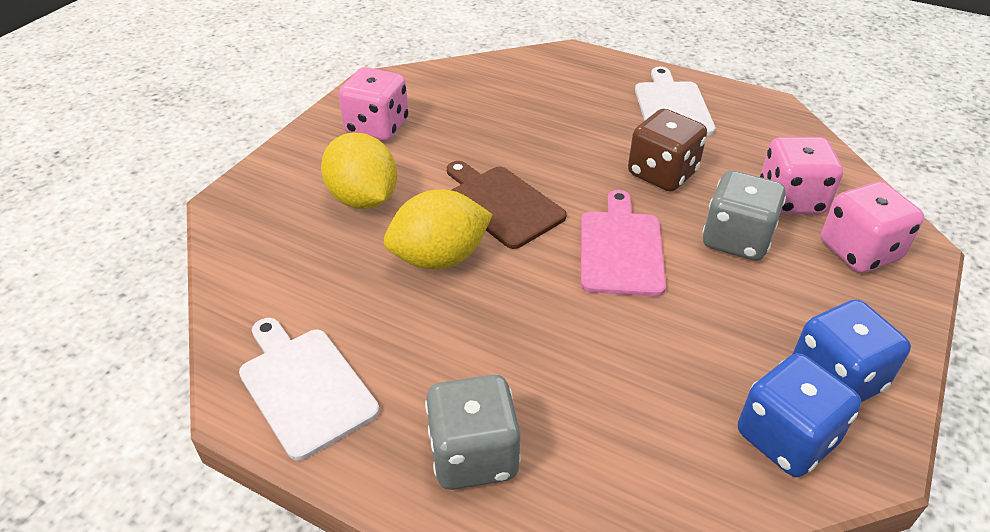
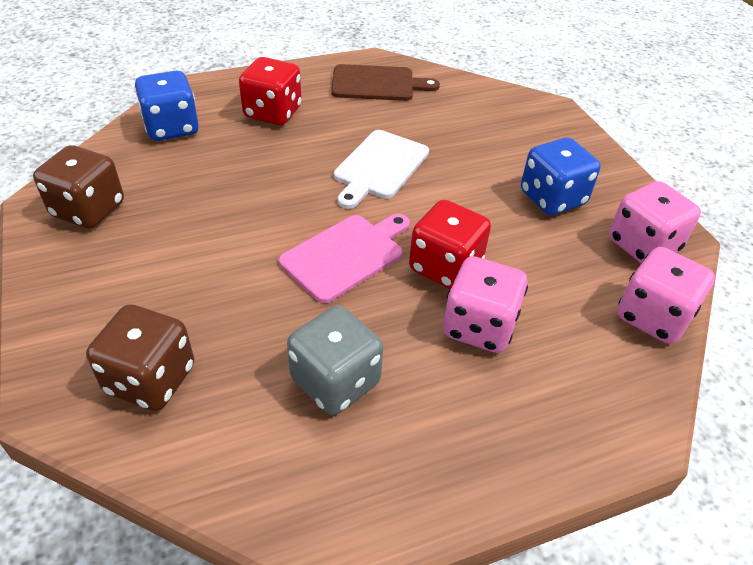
brown dice: [628,109,707,191] = 1 -> [33,145,124,229] [86,304,194,411] = 2
grey dice: [425,375,521,490] [702,171,786,261] = 2 -> [287,305,383,415] = 1
red dice: none = 0 -> [239,57,302,125] [409,200,491,289] = 2
white cutting board: [239,318,380,460] [635,67,716,136] = 2 -> [334,130,429,209] = 1
yellow lemon: [321,132,397,209] [384,189,493,269] = 2 -> none = 0

